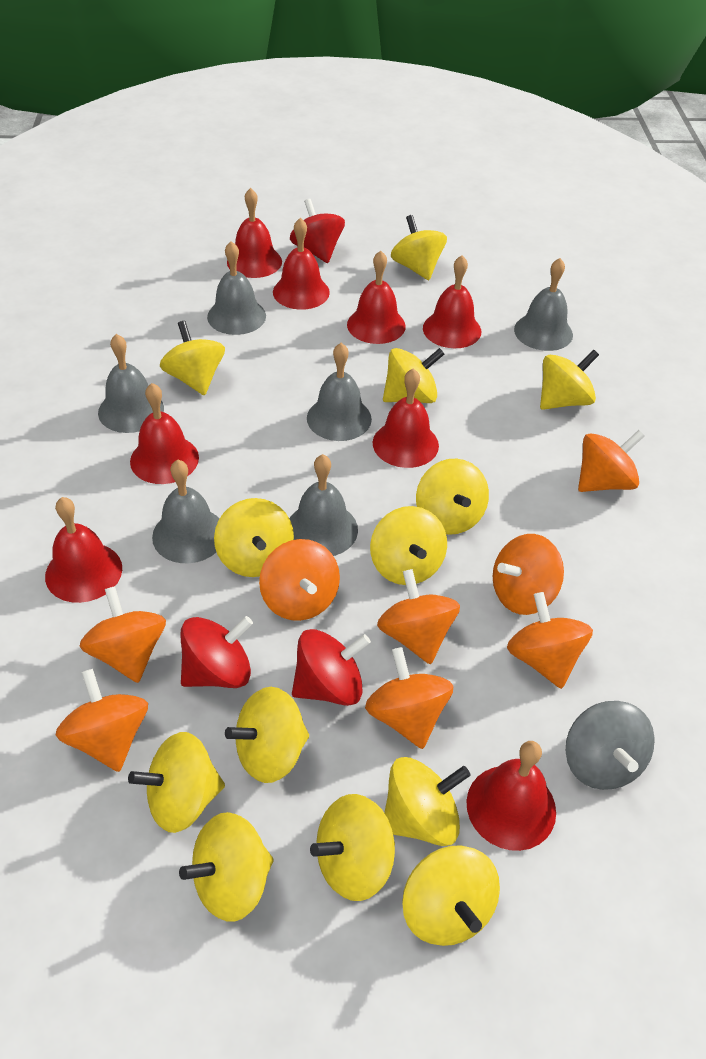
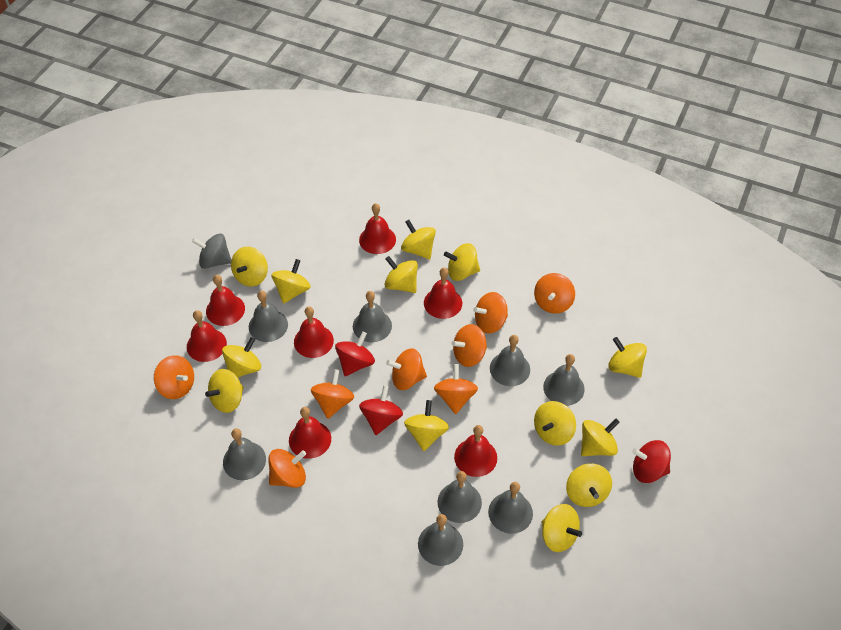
grey bell: [98,334,164,433] [152,460,220,563] [207,241,266,335] [289,454,358,556] [307,343,372,441] [514,258,573,351] = 6 -> [223,428,266,480] [249,291,288,342] [353,291,392,342] [418,514,463,566] [437,471,482,523] [488,482,533,534] [490,335,530,386] [543,354,585,406] = 8
red bell: [45,497,122,603] [130,383,199,484] [227,188,282,278] [273,218,330,310] [347,251,406,344] [373,369,439,468] [423,255,481,348] [466,741,556,851] = 8 -> [187,310,227,362] [206,275,245,326] [289,407,331,459] [294,307,334,358] [359,203,396,254] [424,268,462,319] [454,425,497,477] = 7

